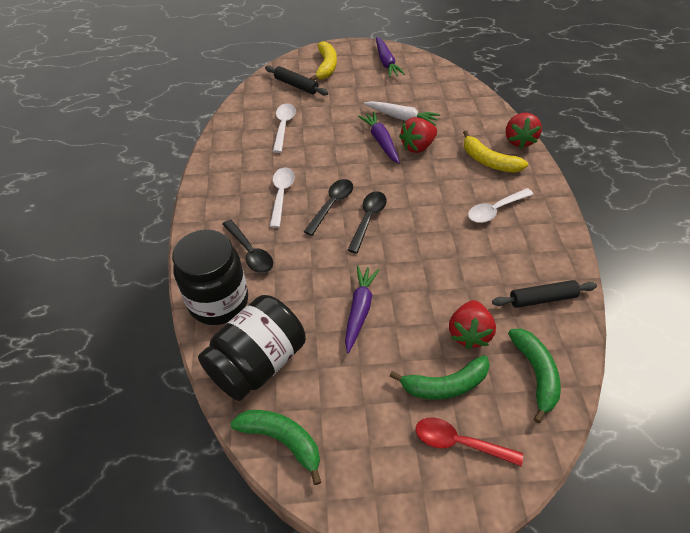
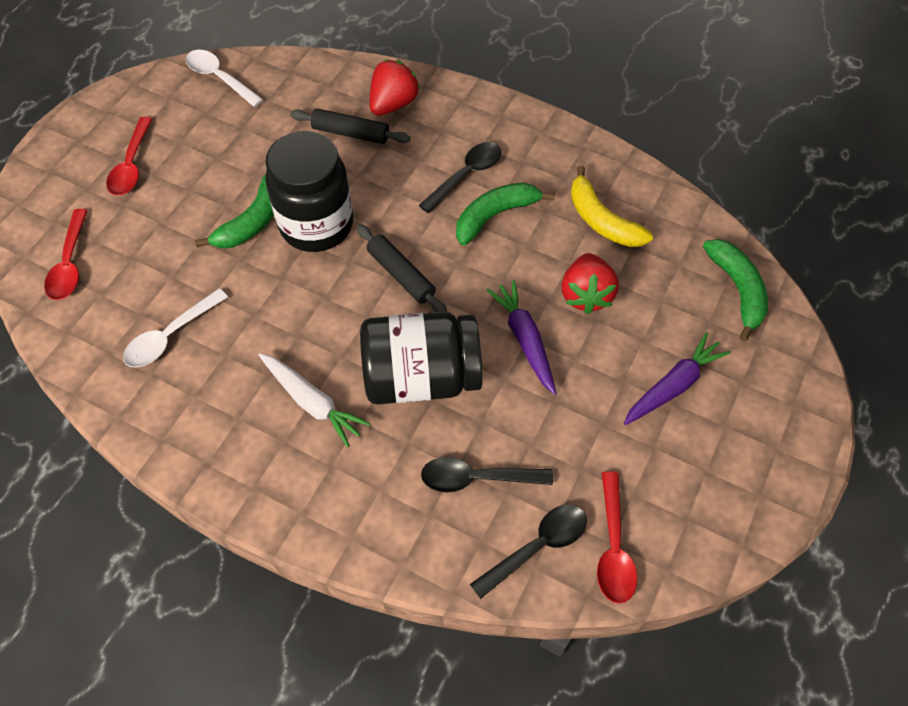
purple carrot: [345,266,379,353] [358,112,400,164] [376,37,405,77] = 3 -> [486,280,557,395] [624,332,731,425] = 2
red spoon: [416,417,523,466] = 1 -> [44,209,88,300] [106,117,152,196] [597,471,637,604] = 3
red strawberry: [399,117,437,153] [449,300,496,349] [506,113,542,148] = 3 -> [369,60,420,116] [562,253,619,314] = 2
white spoon: [270,167,295,228] [273,103,296,153] [468,188,533,223] = 3 -> [123,288,228,368] [186,50,263,107] = 2
yellow banana: [310,41,337,80] [463,131,528,173] = 2 -> [571,165,653,247] = 1

